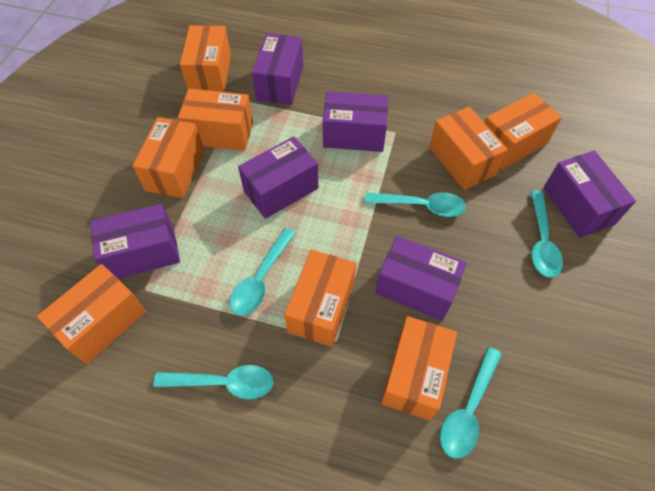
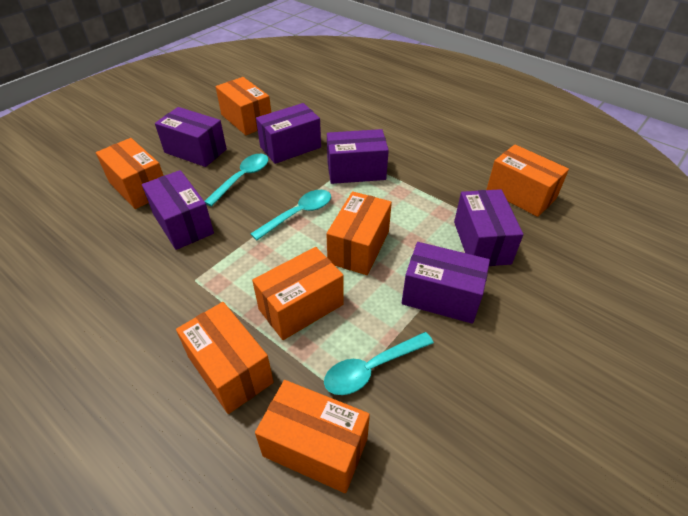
orange box: [37,264,146,364] [132,117,204,198] [178,89,253,151] [180,25,231,92] [284,250,356,347] [381,316,457,421] [429,107,508,190] [484,93,562,169] = 8 -> [96,138,164,209] [176,302,274,414] [216,77,271,135] [252,247,344,340] [255,380,370,493] [326,191,392,275] [486,145,569,217] = 7
turquoise spoon: [153,365,274,399] [230,228,296,315] [365,192,466,217] [440,347,502,459] [531,190,563,278] = 5 -> [204,154,269,207] [251,190,331,240] [324,332,434,395] = 3

